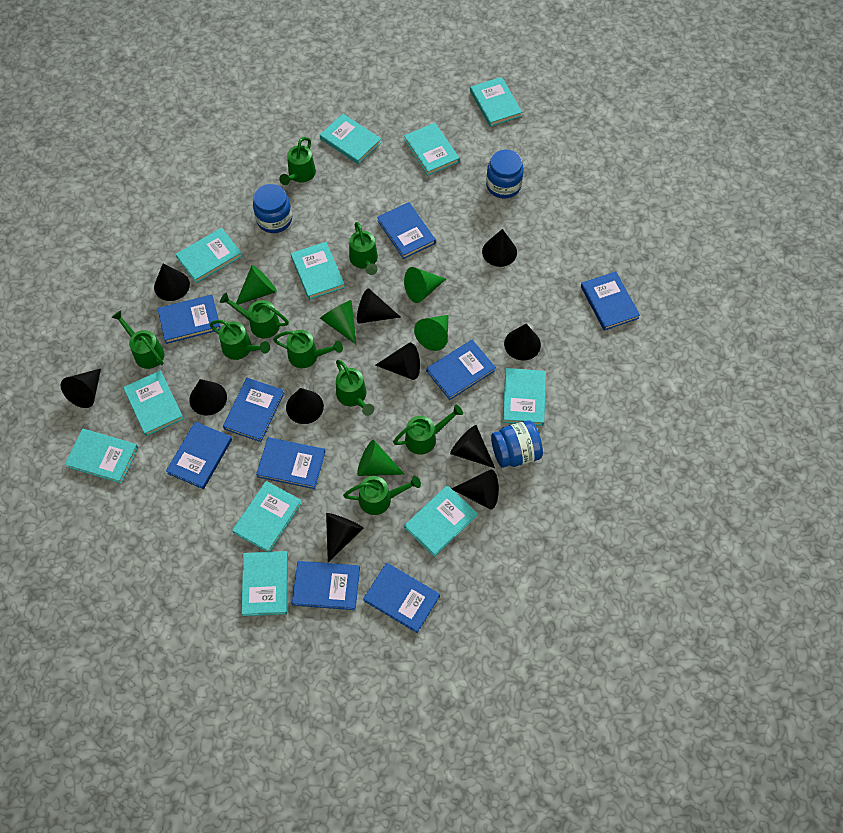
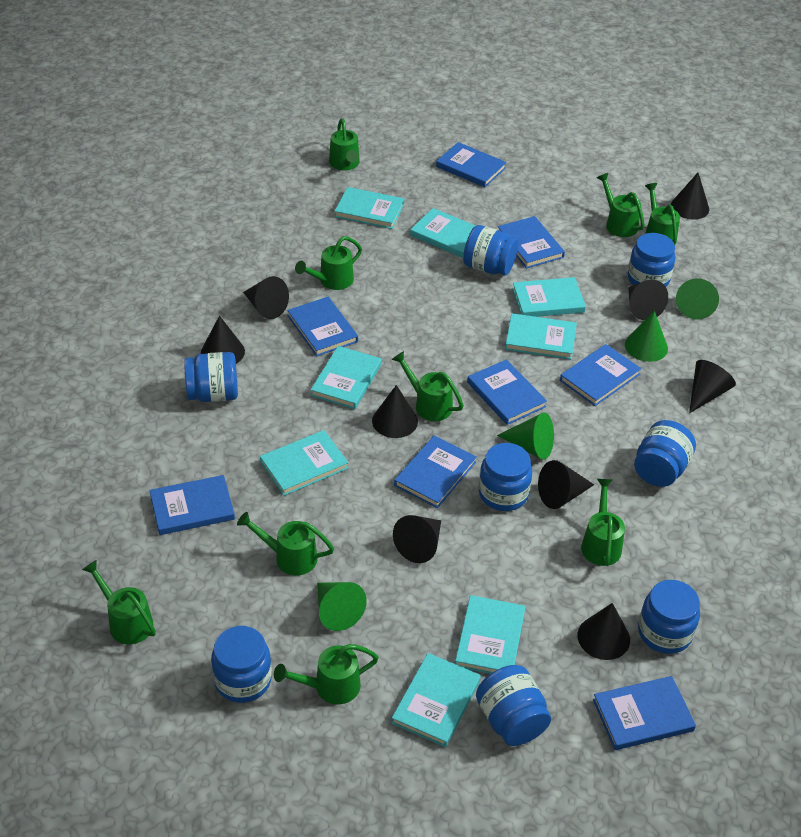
black cone: [61,369,101,408] [154,264,190,301] [189,379,227,416] [286,388,324,424] [326,513,364,562] [357,288,400,324] [375,343,420,380] [450,425,495,468] [451,470,499,509] [482,229,517,267] [504,324,541,360] = 11 -> [201,316,245,364] [243,276,289,319] [372,385,418,438] [393,515,441,563] [538,460,594,509] [578,603,630,660] [629,280,668,320] [671,173,709,220] [689,360,736,413] = 9
blue book: [157,295,221,344] [166,421,232,489] [223,378,284,442] [256,437,325,489] [292,561,360,610] [363,563,440,633] [377,202,436,259] [426,340,496,400] [581,271,640,331] = 9 -> [150,475,235,535] [287,297,358,356] [394,435,477,508] [436,142,507,187] [467,359,547,425] [498,216,565,268] [560,344,641,406] [593,676,696,750] = 8
blue jar: [253,184,292,233] [486,150,524,199] [491,420,543,468] = 3 -> [184,352,238,402] [211,626,272,703] [463,225,518,275] [476,665,551,746] [479,443,532,511] [628,233,676,287] [634,420,696,487] [638,580,700,654] = 8
green cone: [236,265,277,305] [320,300,356,344] [357,440,404,476] [404,267,446,303] [414,315,449,351] = 5 -> [317,582,367,631] [497,412,554,460] [625,311,668,362] [676,278,719,319] = 4
turquoise book: [65,429,138,484] [123,370,184,436] [176,228,242,283] [232,481,302,552] [241,551,288,616] [291,242,345,300] [320,114,381,164] [404,123,459,175] [404,485,478,557] [470,77,522,127] [503,368,546,426] = 11 -> [260,430,349,496] [311,346,382,409] [335,187,404,229] [392,653,481,747] [410,208,475,258] [455,595,525,674] [505,313,577,359] [512,277,586,317] = 8

